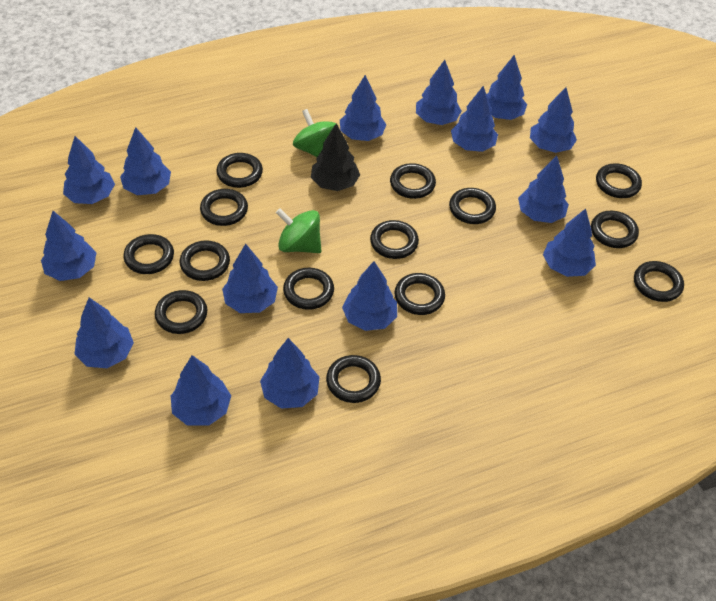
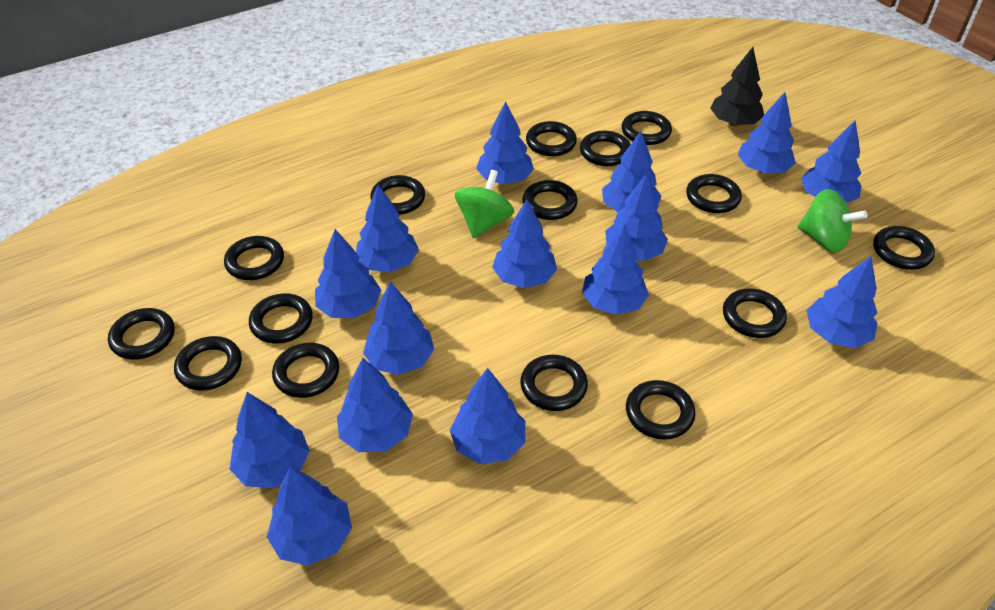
black ring: [124,234,174,274] [155,290,207,334] [180,240,230,281] [200,189,248,226] [217,153,263,188] [283,268,334,310] [326,355,381,403] [370,220,419,259] [390,163,436,199] [394,273,445,315] [449,188,496,224] [591,211,639,248] [596,163,642,198] [634,261,684,302] = 14 -> [108,308,175,360] [174,336,242,391] [224,236,284,280] [249,293,313,344] [272,343,339,398] [370,175,425,215] [520,355,588,411] [523,180,578,220] [526,121,577,156] [580,131,631,166] [622,111,672,145] [626,380,696,440] [686,174,742,213] [723,288,787,338] [873,226,935,270] = 15

